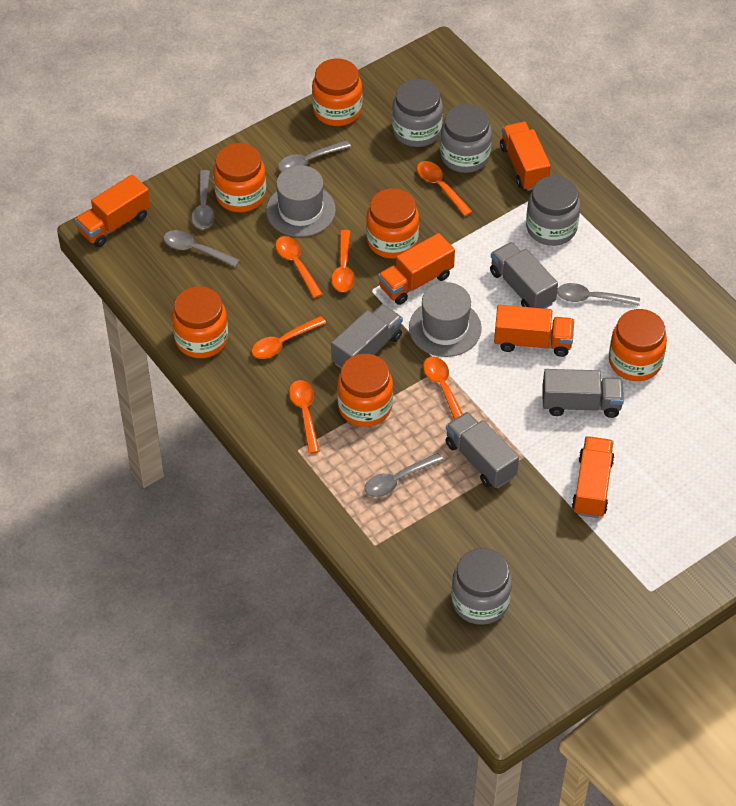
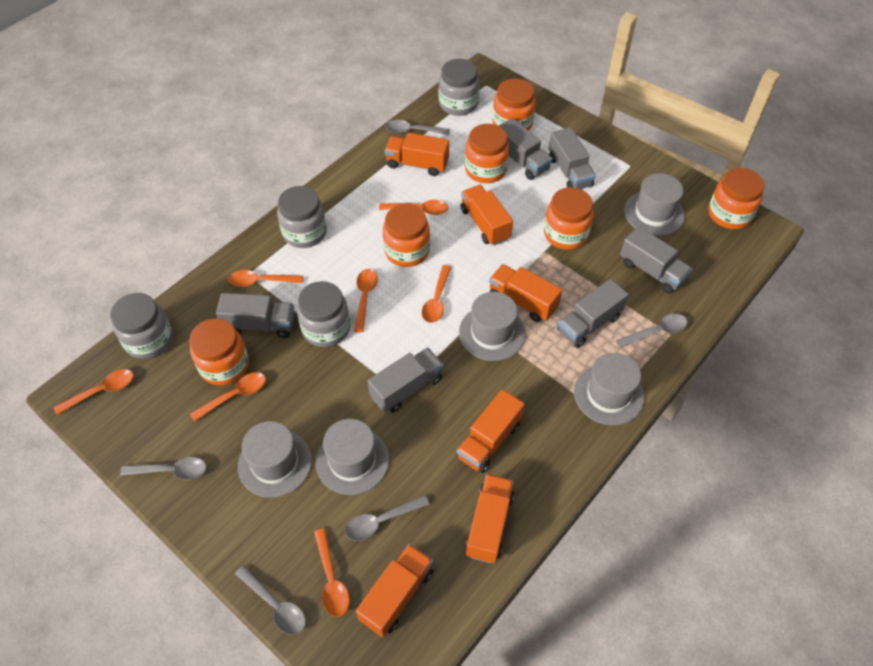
grey hat: [266,165,336,237] [409,282,482,357] = 2 -> [238,421,312,498] [316,419,389,495] [459,292,525,361] [574,353,644,425] [624,173,685,236] = 5
grey truck: [331,304,403,369] [446,412,519,488] [490,242,558,309] [542,369,624,418] = 4 -> [216,293,295,338] [368,347,444,413] [499,118,553,180] [549,127,596,189] [557,279,629,348] [620,226,692,294] = 6
orange spoon: [252,316,326,359] [275,236,323,298] [289,380,320,454] [331,230,355,292] [417,161,473,216] [423,356,463,419] = 6 -> [53,369,134,415] [190,372,266,422] [229,270,304,287] [314,528,350,617] [354,269,378,332] [379,200,448,215] [422,265,451,323] = 7
orange truck: [75,174,151,247] [378,233,455,305] [494,305,574,357] [500,122,551,191] [572,436,614,518] = 5 -> [356,544,433,637] [385,133,449,176] [457,389,525,473] [461,185,513,246] [466,474,514,563] [489,264,562,322] = 6

